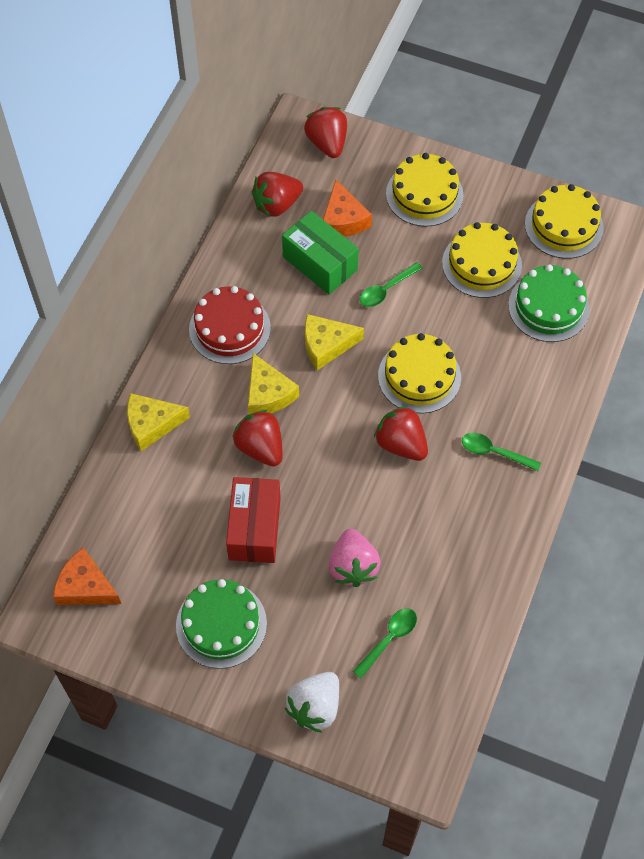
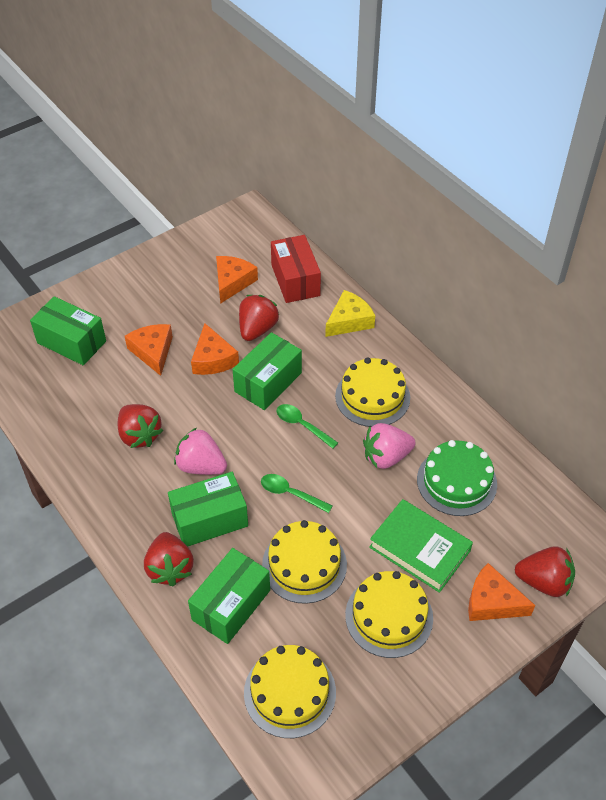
green book: none = 0 -> [369,499,473,593] = 1
green box: [282,211,359,295] = 1 -> [30,296,106,365] [168,472,248,547] [188,548,270,644] [232,332,302,410] = 4
green cake: [176,579,267,669] [508,264,590,342] = 2 -> [417,440,497,516] = 1
green spoon: [353,608,417,678] [360,262,423,307] [462,433,541,471] = 3 -> [261,474,333,513] [277,404,338,449] = 2
orange cheese: [53,547,121,605] [323,180,372,237] = 2 -> [125,324,173,376] [191,323,239,375] [216,256,258,304] [468,563,535,621] = 4
pink strawberry: [329,529,381,587] = 1 -> [174,428,227,475] [363,423,415,469] = 2
red cake: [189,286,271,364] = 1 -> none = 0
white strawberry: [285,672,339,733] = 1 -> none = 0
yellow cheese: [127,393,190,451] [248,353,299,415] [305,314,364,371] = 3 -> [325,290,375,337] = 1

